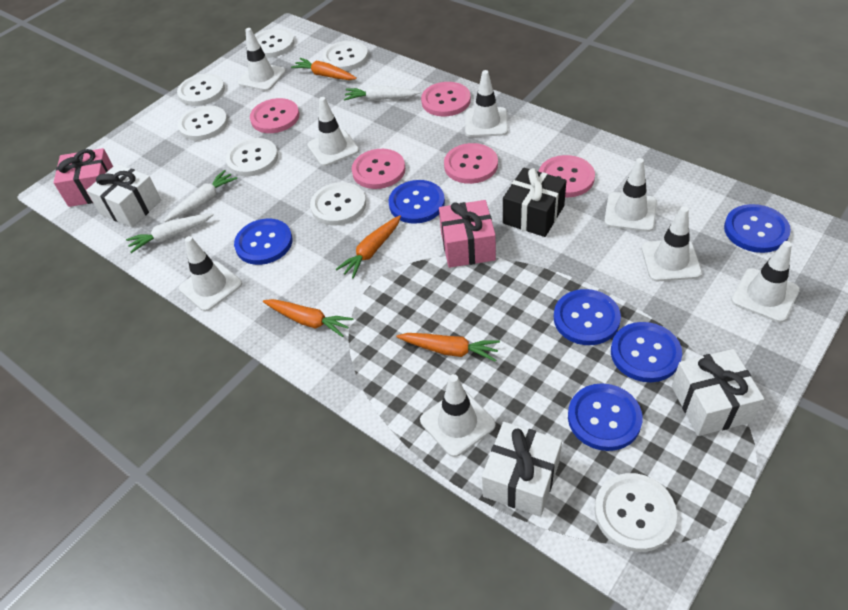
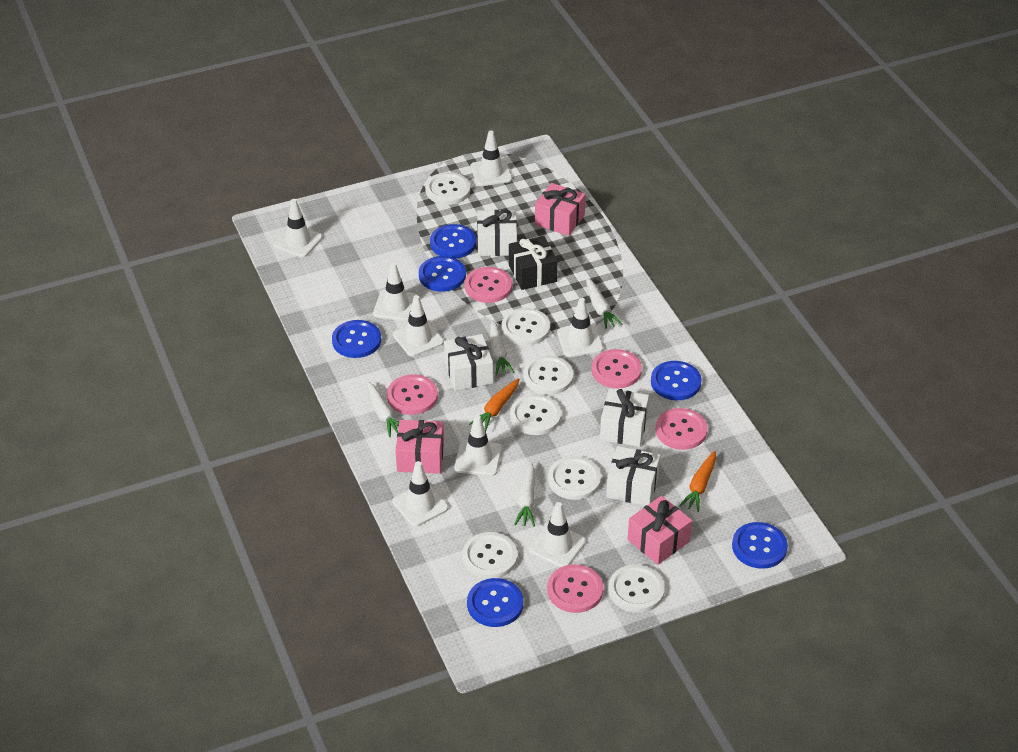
orange carrot: [263,299,353,337] [291,58,357,80] [336,215,401,279] [396,333,500,362] = 4 -> [469,378,519,431] [679,451,716,512] = 2
pink gift: [53,148,113,207] [439,200,496,268] = 2 -> [396,420,444,474] [535,183,586,236] [628,496,692,565] = 3
white carrot: [126,213,214,253] [164,170,237,222] [344,86,420,101] = 3 -> [367,381,399,437] [490,320,514,375] [514,462,535,527] [586,278,622,329] = 4
white gift: [86,164,161,228] [482,422,562,517] [672,349,764,436] = 3 -> [444,334,493,391] [477,210,517,256] [600,388,649,447] [606,446,661,506] = 4

